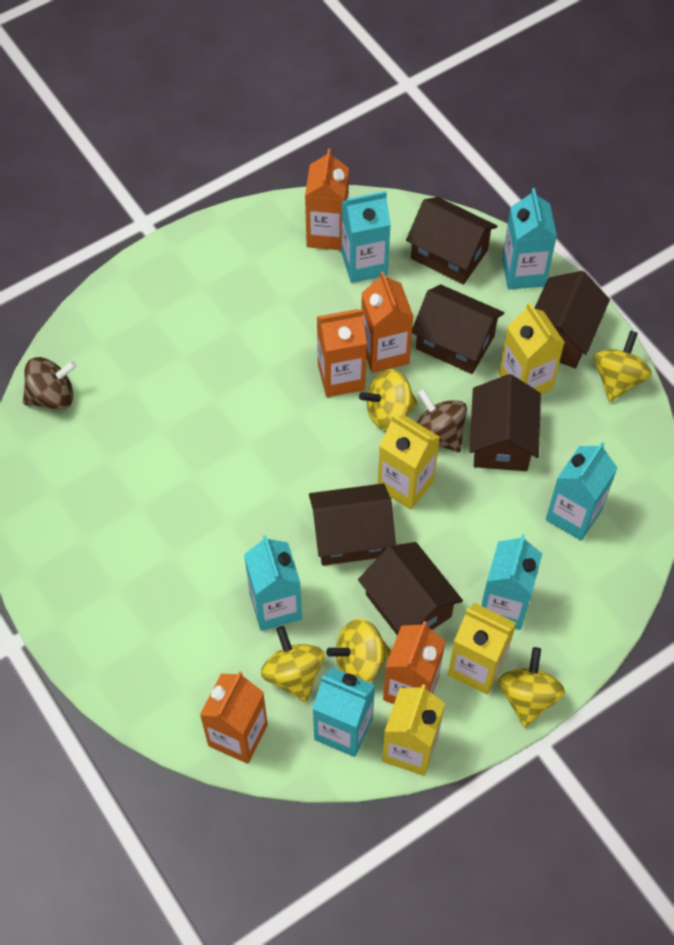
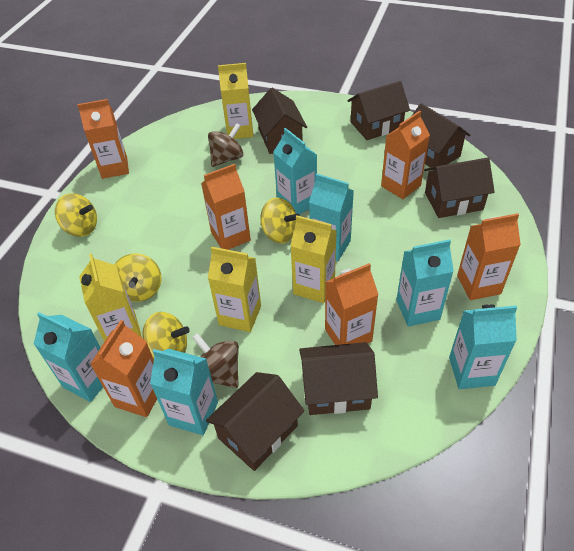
orange carton: [200,671,268,764] [305,148,349,250] [317,309,367,397] [361,271,414,373] [383,621,446,704] = 5 -> [77,99,129,179] [90,320,157,417] [201,164,251,250] [325,263,379,345] [381,111,430,199] [457,213,521,300] = 6
yellow spinning top: [261,626,325,702] [326,619,391,682] [359,369,418,430] [498,647,565,728] [593,330,652,402] = 5 -> [55,193,97,237] [114,253,162,302] [142,312,190,359] [261,197,300,244] = 4

